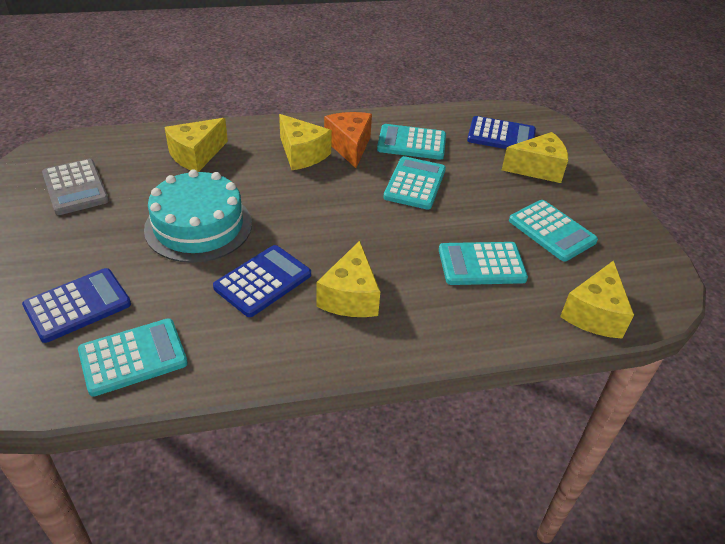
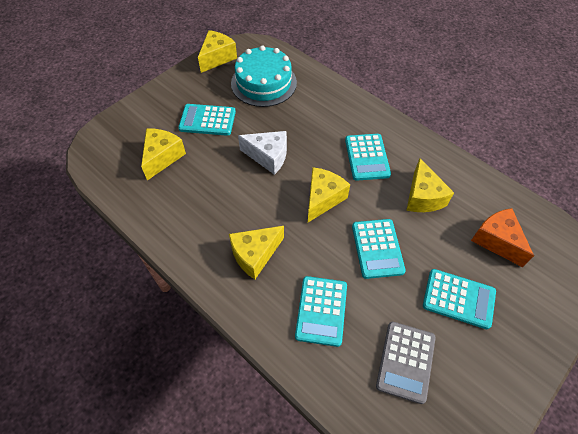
blue calculator: [22,268,131,343] [213,245,311,317] [467,116,536,149] = 3 -> none = 0
white cheese: none = 0 -> [238,131,287,175] = 1

